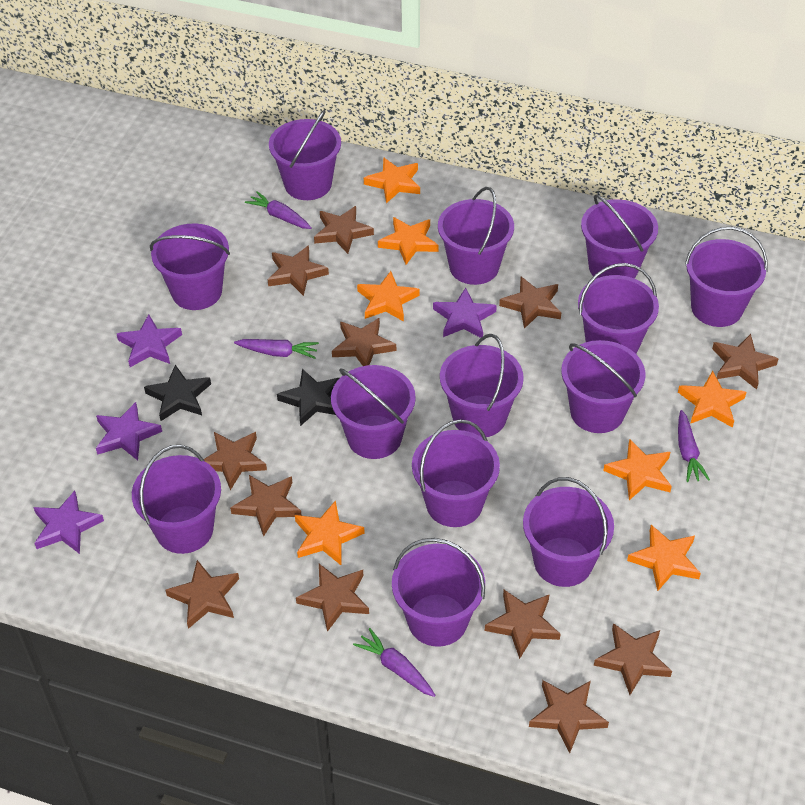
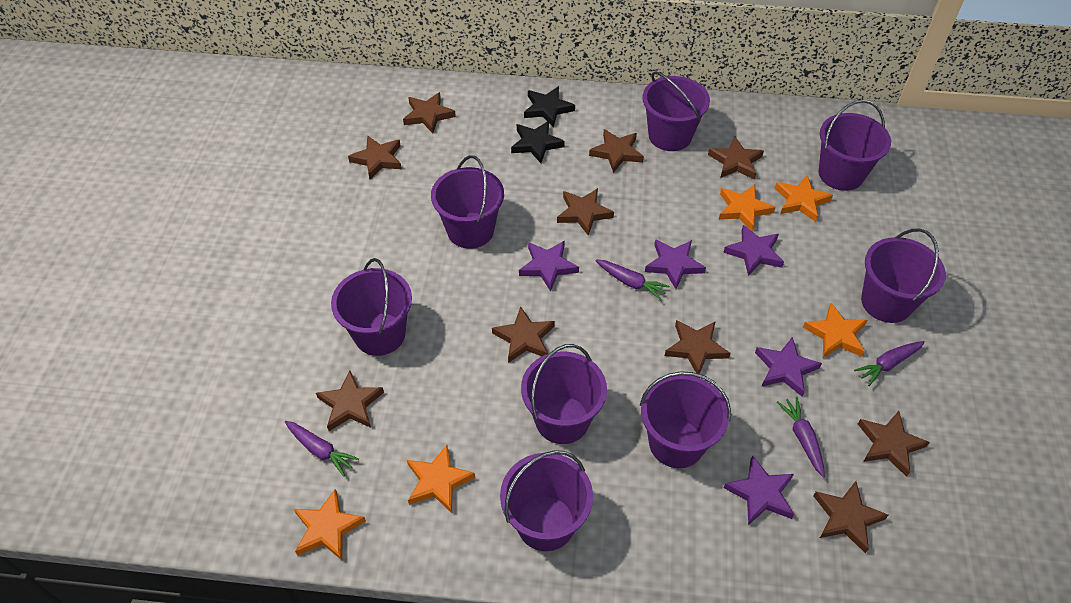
brown star: [165,560,239,629] [204,432,267,490] [230,475,302,536] [268,245,329,296] [296,564,369,632] [314,206,374,254] [332,318,396,366] [485,590,561,659] [499,277,561,329] [529,680,609,753] [594,623,672,695] [712,334,779,390] = 12 -> [316,370,384,431] [348,135,402,179] [403,92,456,133] [492,306,555,363] [557,188,614,236] [589,129,644,173] [665,320,731,374] [708,137,764,180] [813,481,889,553] [858,411,930,477] = 10
orange star: [295,500,365,565] [357,271,420,322] [364,157,420,203] [378,217,439,265] [603,439,672,500] [627,525,701,591] [678,371,746,428] = 7 -> [294,489,366,560] [407,445,475,513] [719,185,776,231] [775,175,833,222] [803,303,867,358] = 5
purple bucket: [132,445,221,554] [150,224,230,310] [269,110,341,200] [331,365,416,459] [392,538,485,647] [412,419,500,527] [438,187,514,285] [440,334,524,437] [523,477,614,587] [561,340,645,433] [578,263,659,354] [581,194,658,279] [685,227,768,327] = 13 -> [331,258,412,356] [431,155,504,249] [500,450,593,551] [521,344,607,444] [640,371,731,468] [643,71,710,151] [818,100,891,191] [861,228,946,323] = 8
purple star: [33,491,104,554] [96,402,162,461] [117,314,182,367] [433,288,497,338] = 4 -> [519,241,579,292] [645,239,706,289] [723,225,784,276] [724,455,794,525] [755,337,822,396] = 5

